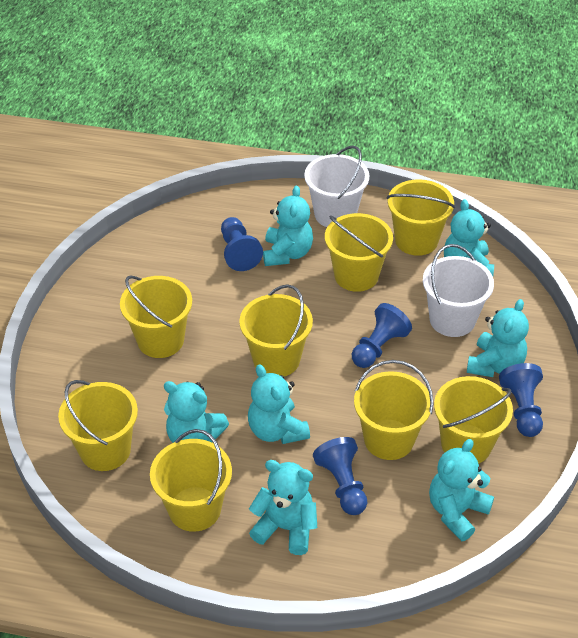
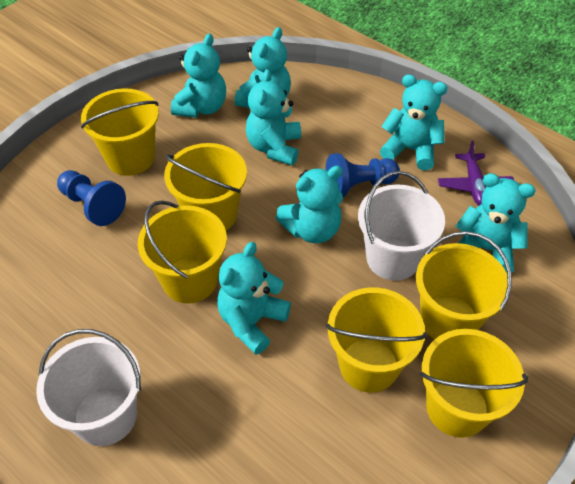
blue pawn: [221,217,263,271] [313,437,367,515] [352,303,412,368] [499,363,543,437] = 4 -> [57,170,126,226] [325,153,400,198] = 2
purple plane: none = 0 -> [438,141,514,206] = 1
yellow bucket: [58,380,138,471] [120,275,192,358] [150,429,232,532] [239,284,313,376] [325,213,393,292] [354,360,434,460] [387,179,455,256] [434,376,513,464] = 8 -> [81,88,159,176] [138,200,227,303] [164,143,247,231] [326,287,427,393] [416,231,512,339] [420,329,528,438] = 6

